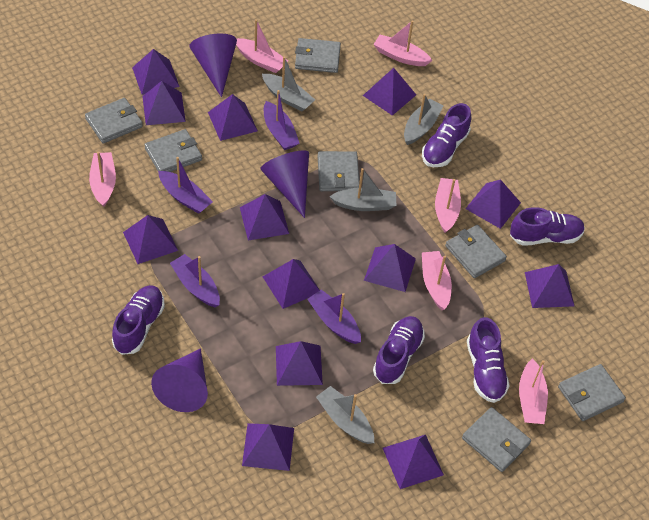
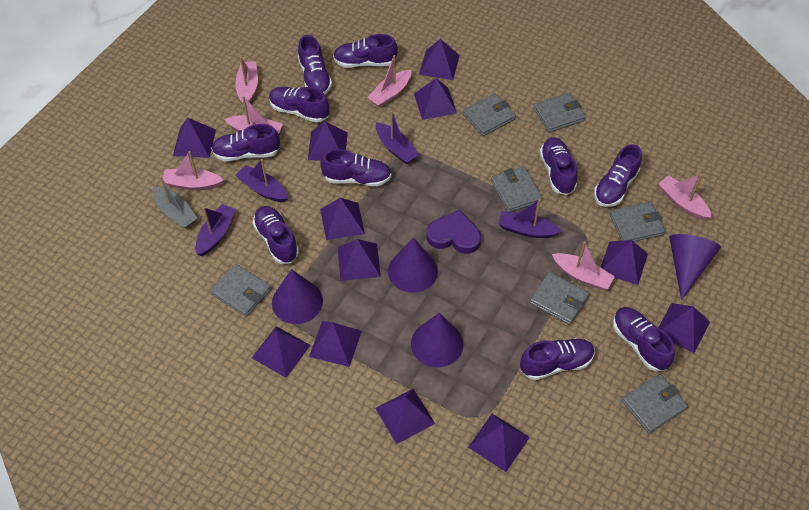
grey boat: [262,56,315,111] [316,386,374,444] [329,168,396,211] [404,94,444,145] = 4 -> [153,176,198,228] = 1
purple cone: [151,348,208,412] [189,34,237,98] [260,150,309,218] = 3 -> [272,269,323,324] [388,237,438,293] [411,313,463,367] [669,234,721,300] = 4
purple heart: none = 0 -> [426,210,481,254] = 1
purple pyramid: [123,215,178,264] [132,49,180,95] [142,81,186,125] [208,94,258,141] [240,194,289,240] [242,423,294,471] [263,259,320,309] [276,341,323,386] [363,68,416,116] [364,244,416,292] [383,435,444,489] [465,179,521,229] [525,264,574,308] = 13 -> [173,118,216,158] [252,326,310,378] [308,121,348,161] [309,321,362,367] [320,198,365,240] [338,239,381,281] [375,389,435,444] [414,78,457,120] [419,39,460,80] [468,414,530,472] [601,240,648,285] [658,303,710,353] = 12
purple shoe: [112,285,165,355] [373,316,425,384] [422,103,471,167] [467,317,510,403] [510,207,585,246] = 5 -> [211,124,280,161] [253,206,299,264] [269,87,329,123] [298,35,332,94] [320,149,391,187] [333,34,398,68] [520,338,595,380] [540,137,578,195] [594,144,642,207] [613,307,675,371] = 10

